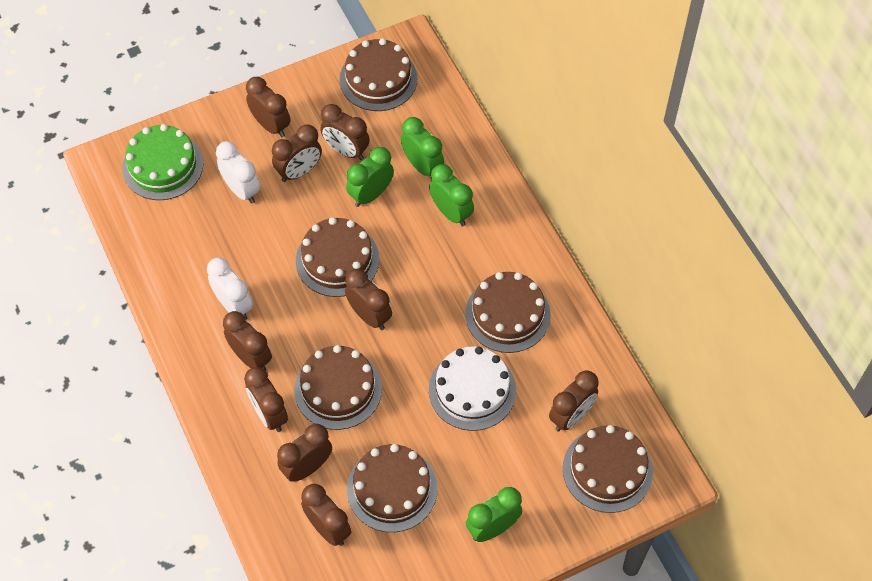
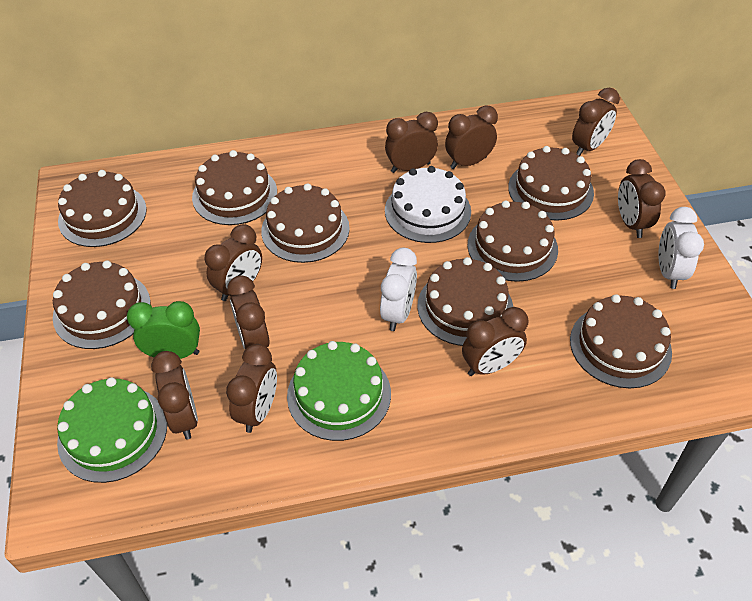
brown cake: [294,345,382,430] [296,217,379,297] [339,38,417,111] [347,444,437,532] [465,272,551,353] [563,425,653,513] = 6 -> [53,261,151,349] [58,170,147,247] [192,150,277,225] [261,183,350,263] [417,257,513,346] [468,201,558,282] [508,146,594,221] [570,294,672,388] = 8
green cake: [122,124,203,200] = 1 -> [57,377,167,483] [287,341,391,441] = 2
green clock: [346,147,394,207] [401,117,444,176] [429,164,474,227] [466,487,522,542] = 4 -> [127,301,200,359] = 1

